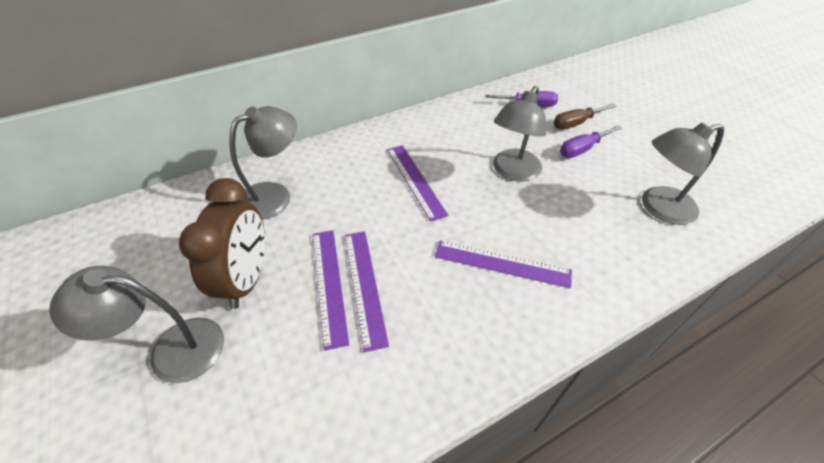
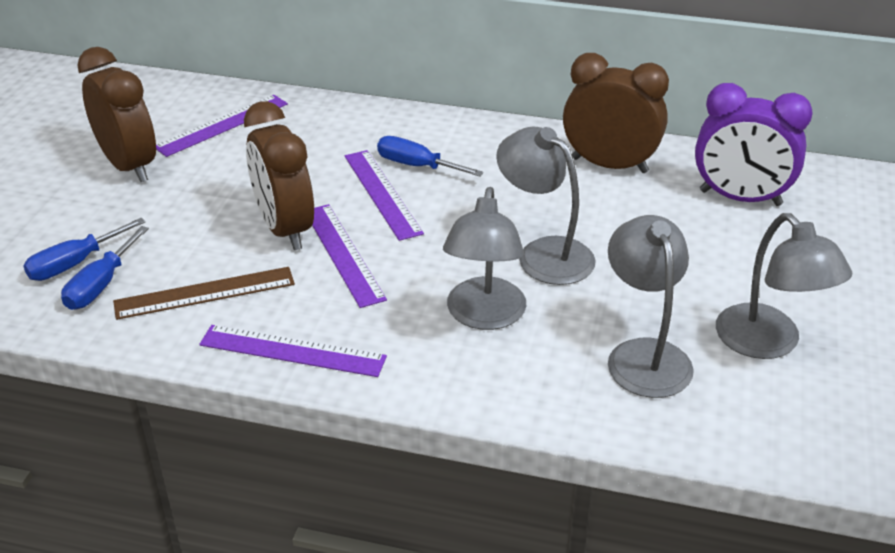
blue screwdriver: none = 0 -> [23,218,145,281] [61,226,149,310] [377,136,484,177] = 3
brown clock: [179,178,265,309] = 1 -> [77,47,156,182] [244,101,314,250] [563,53,669,173] = 3
brown ruler: none = 0 -> [113,267,295,320] = 1
brown screwdriver: [554,104,616,129] = 1 -> none = 0
purple clock: none = 0 -> [695,83,813,206] = 1
purple screwdriver: [486,91,558,107] [560,125,622,158] = 2 -> none = 0

